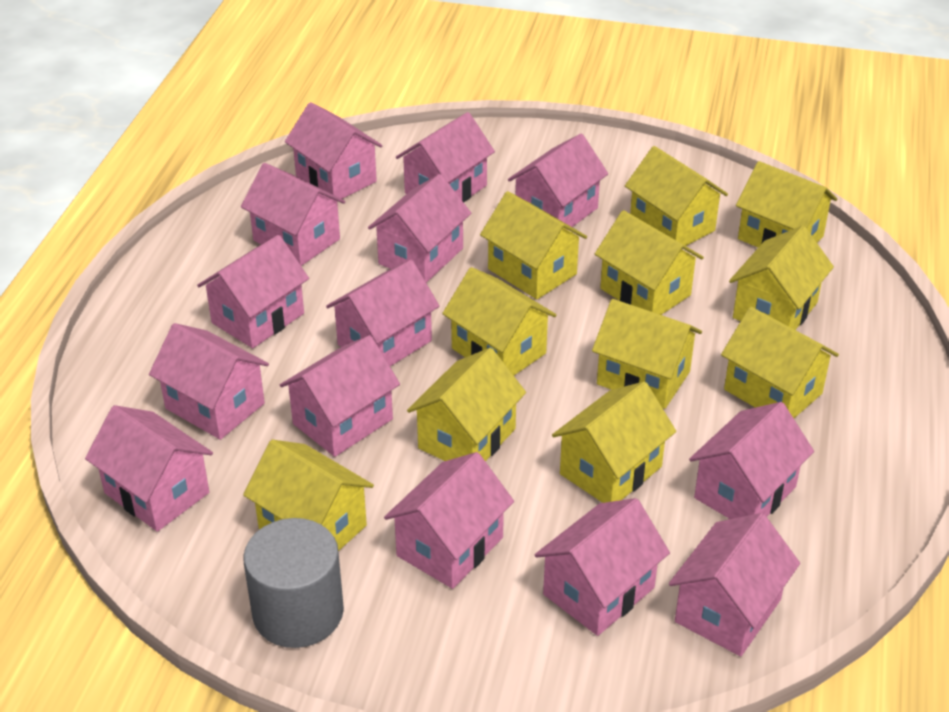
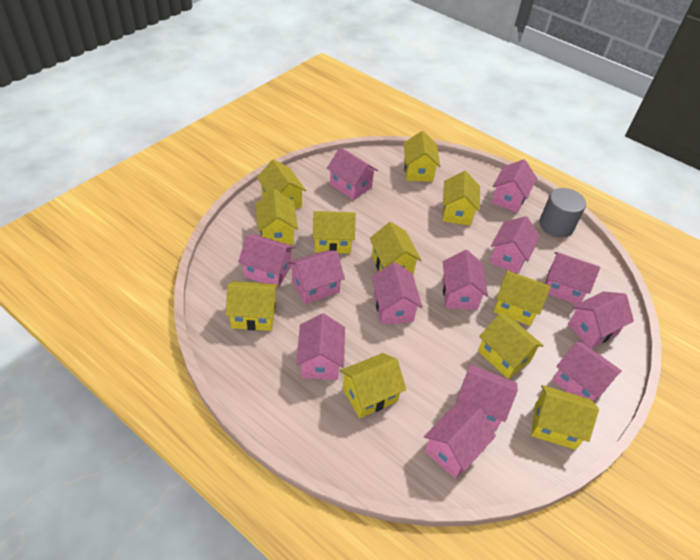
pink house: [85,405,213,532] [149,323,269,440] [197,235,309,348] [241,163,345,266] [280,335,400,457] [285,102,383,202] [326,260,439,366] [368,174,471,283] [384,452,514,589] [396,112,495,202] [508,134,608,227] [535,498,670,636] [669,513,800,656] [689,402,814,519] = 14 -> [238,235,295,288] [288,250,345,304] [296,313,345,380] [327,147,378,200] [372,262,422,325] [424,403,496,479] [442,250,488,310] [456,364,518,430] [489,216,540,274] [491,159,537,213] [545,252,600,304] [552,341,622,402] [568,291,634,348] = 13

